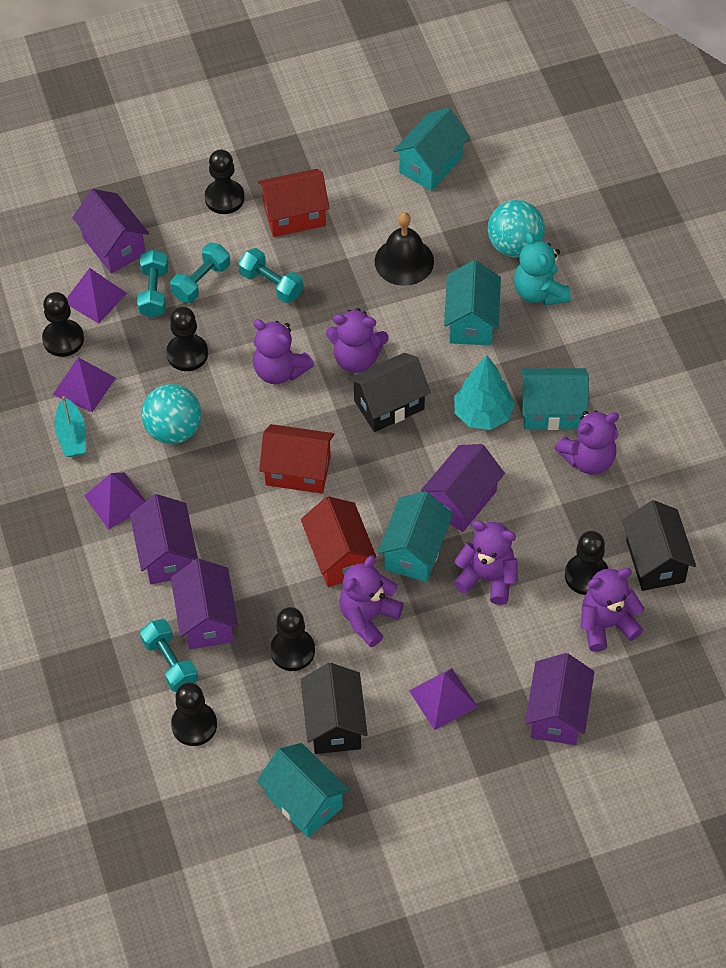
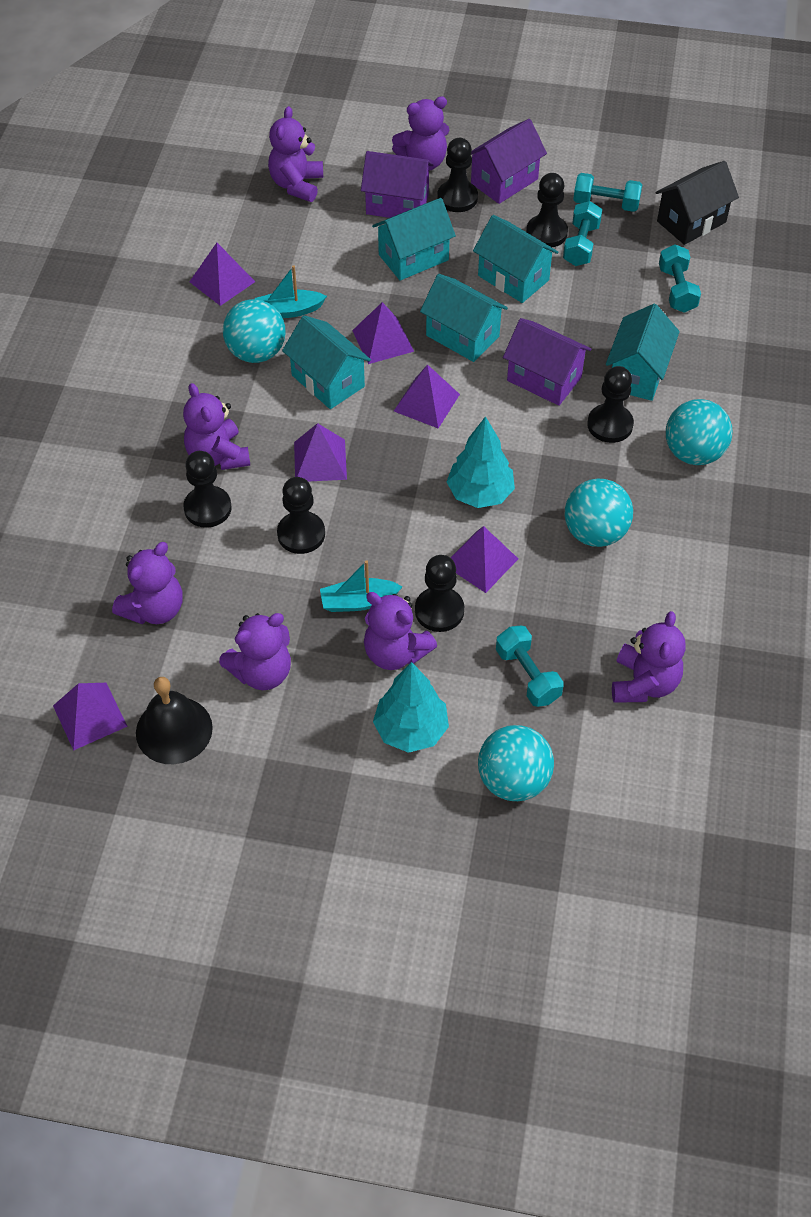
black house: [301,663,368,754] [348,353,431,432] [622,500,696,591] = 3 -> [656,161,739,245] = 1
purple house: [72,189,149,273] [130,494,198,584] [171,559,238,649] [421,444,505,532] [525,653,594,745] = 5 -> [361,151,433,218] [471,119,547,204] [503,318,592,406] = 3
purple pyramid: [53,357,116,412] [67,268,127,324] [84,472,146,530] [409,668,477,730] = 4 -> [53,683,128,750] [189,243,255,306] [294,423,347,482] [352,302,414,364] [394,364,460,428] [451,526,518,593] = 6
purple teddy bear: [253,319,314,384] [326,308,389,373] [339,555,404,647] [453,520,518,605] [555,410,619,475] [581,568,644,652] = 6 -> [112,542,182,624] [183,383,251,470] [219,613,291,690] [268,106,323,202] [364,592,437,670] [392,96,450,171] [612,611,685,703] = 7
red house: [258,169,330,237] [259,424,334,493] [301,496,376,587] = 3 -> none = 0
turquoise ball: [141,384,201,444] [488,200,545,257] = 2 -> [223,299,286,363] [478,725,554,801] [565,479,633,547] [666,399,732,465] = 4
turquoise boat: [54,396,86,457] = 1 -> [255,265,327,318] [320,560,403,612] = 2
turquoise teddy bear: [514,232,571,306] = 1 -> none = 0
turquoise tree: [454,355,515,430] = 1 -> [373,662,449,753] [447,416,515,508] = 2

